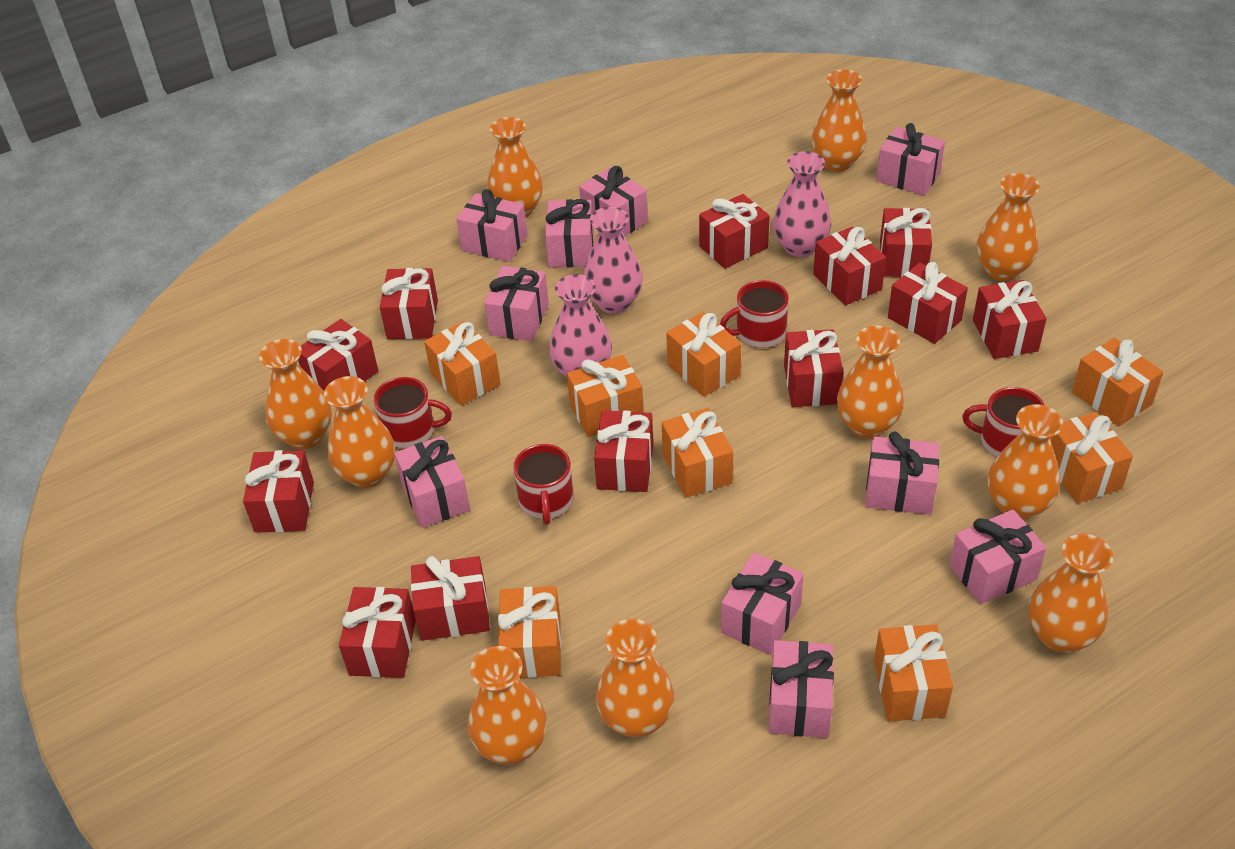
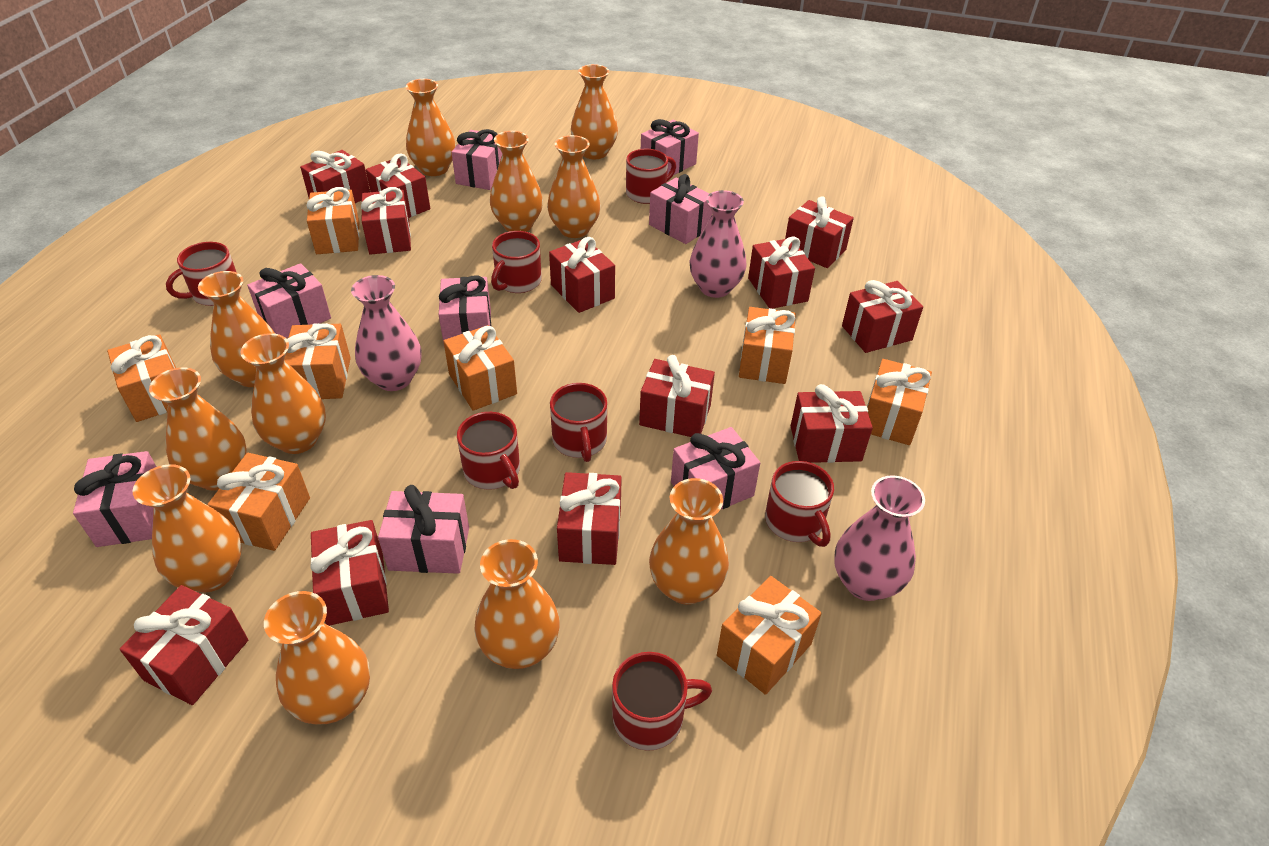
orange vase: [259,339,332,449] [324,376,395,488] [467,646,547,765] [487,117,543,218] [596,619,674,737] [812,69,867,172] [837,326,904,438] [977,173,1040,281] [988,404,1063,520] [1028,534,1113,653] = 10 -> [133,464,242,592] [149,367,247,491] [198,271,275,387] [240,333,326,454] [264,591,370,725] [406,79,456,176] [474,539,560,669] [490,131,543,232] [547,135,600,238] [571,64,618,159] [649,478,729,605] = 11
pink gift: [394,436,470,528] [457,189,527,262] [484,266,549,342] [545,199,594,267] [579,166,648,237] [721,552,804,655] [769,640,834,738] [865,432,939,514] [876,123,945,196] [949,510,1046,604] = 10 -> [73,451,156,547] [247,263,331,338] [378,485,469,574] [439,276,492,343] [451,129,502,190] [641,119,699,175] [649,174,712,244] [671,427,760,509] = 8
red mug: [374,377,452,448] [513,444,573,525] [720,280,789,348] [962,387,1045,457] = 4 -> [166,242,241,306] [457,412,520,490] [491,231,542,293] [550,383,607,462] [612,652,712,751] [626,149,676,204] [765,461,834,547] = 7

